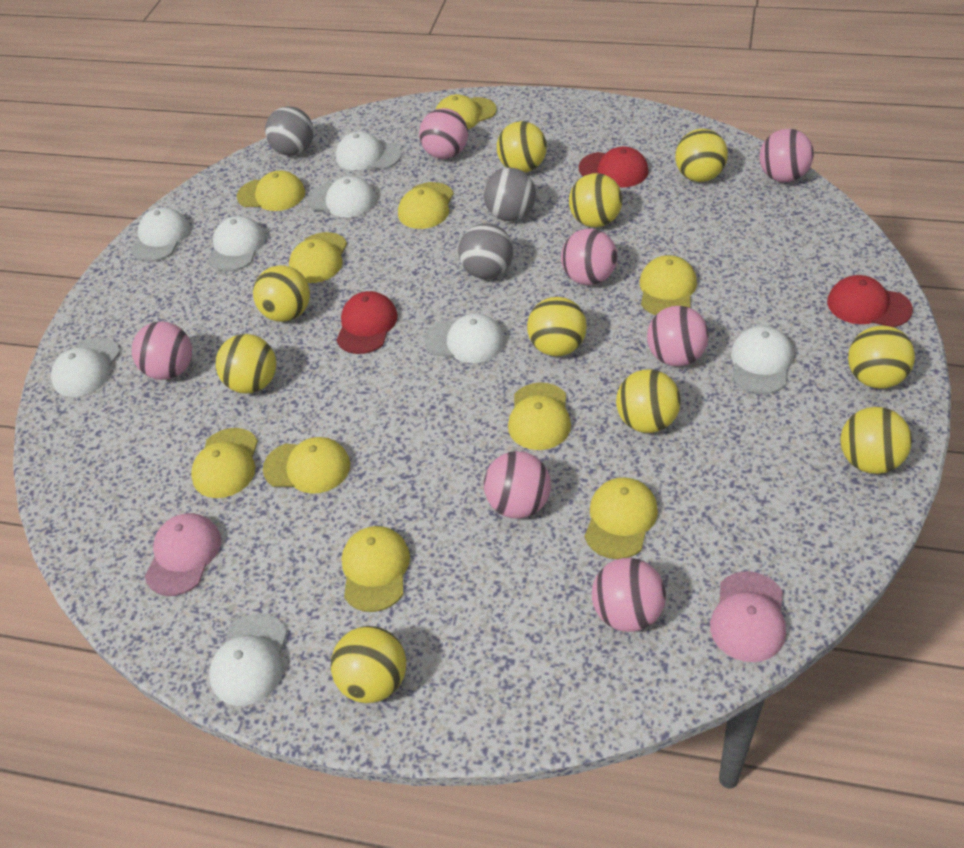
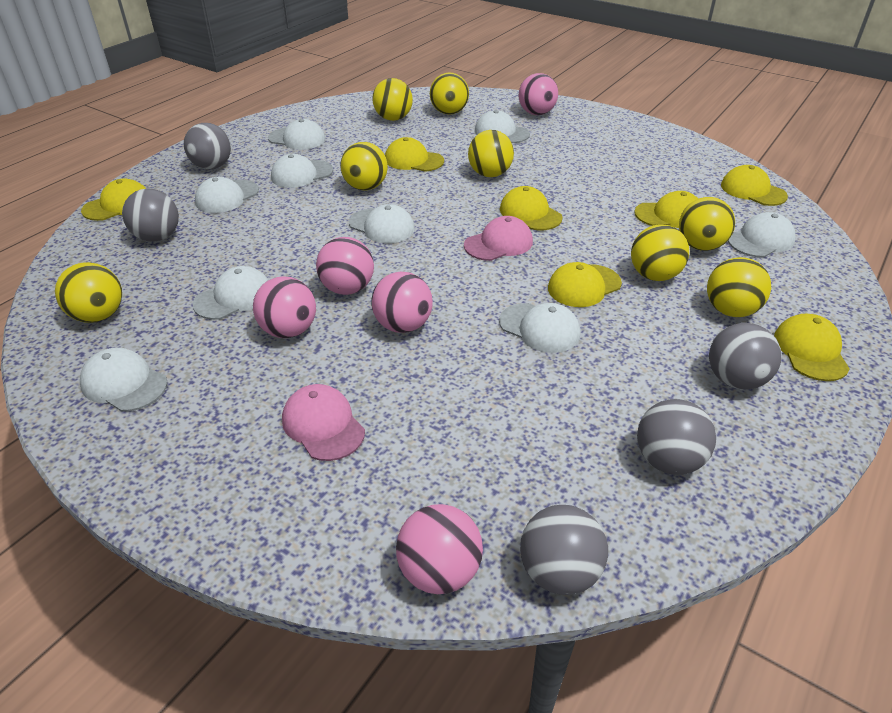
grey ball: [265,106,314,156] [458,223,513,279] [484,168,536,221] = 3 -> [122,188,179,242] [184,123,231,169] [520,505,608,595] [637,399,716,475] [709,323,781,390] = 5
pink ball: [132,322,192,380] [419,108,468,159] [484,451,551,519] [561,228,617,285] [592,558,666,632] [647,306,709,366] [759,129,814,182] = 7 -> [253,276,316,338] [316,237,374,295] [371,272,433,333] [396,504,483,594] [519,73,558,115] = 5
red cap: [336,291,398,354] [579,146,649,187] [827,275,913,327] = 3 -> none = 0
white cap: [51,337,120,397] [131,207,190,262] [208,216,265,272] [209,613,287,706] [308,176,376,217] [336,131,402,170] [424,313,505,363] [731,326,793,394] = 8 -> [80,348,168,412] [193,266,268,320] [195,177,259,213] [268,119,325,150] [271,154,333,188] [349,204,415,243] [475,110,530,143] [499,303,580,353] [728,212,796,257] = 9
yellow ball: [216,334,276,394] [253,265,310,322] [331,626,406,703] [497,121,547,173] [527,297,587,356] [569,173,622,228] [616,369,681,433] [675,129,728,182] [841,407,912,474] [848,326,915,389] = 10 -> [55,262,122,323] [340,142,388,190] [372,78,413,121] [430,73,469,115] [468,130,514,177] [631,225,689,281] [679,197,735,251] [707,257,771,317] = 8
yellow cap: [191,428,258,498] [237,171,305,211] [263,437,350,494] [289,232,347,283] [342,526,410,612] [398,182,454,229] [435,94,497,129] [508,382,571,450] [584,477,658,559] [640,255,697,315] = 10 -> [81,179,146,221] [385,137,444,172] [500,186,562,230] [548,262,622,307] [634,191,698,228] [721,165,788,206] [774,314,850,381] = 7

